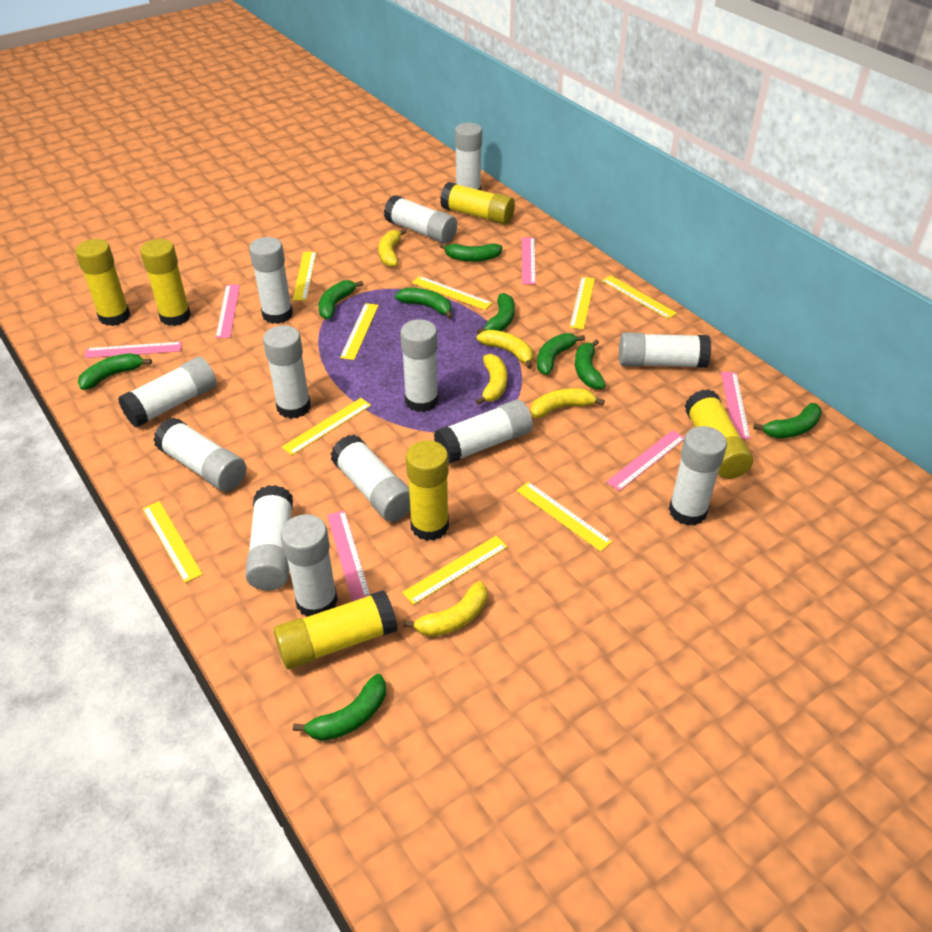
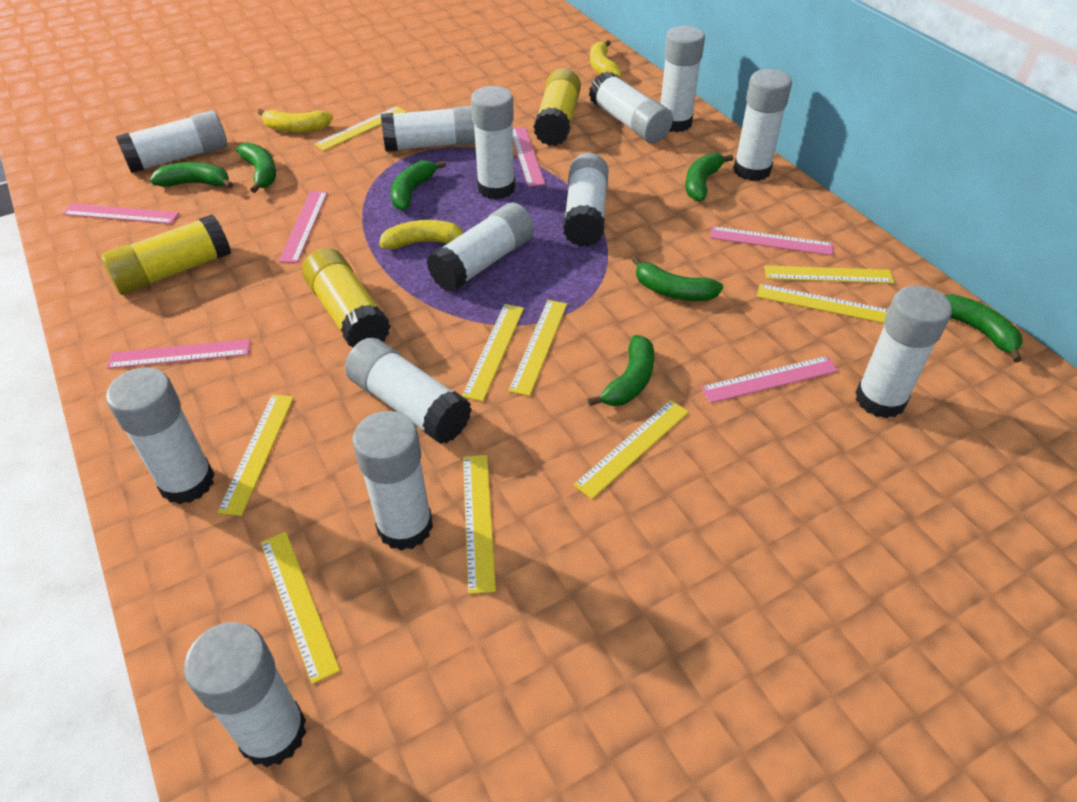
green banana: [78,353,152,390] [293,674,386,741] [319,280,363,319] [395,288,453,319] [440,243,503,262] [477,293,515,335] [537,333,585,375] [575,340,606,389] [753,403,822,438] = 9 -> [150,162,233,188] [236,142,276,193] [391,160,446,210] [588,335,654,406] [632,256,723,301] [685,153,733,201] [944,294,1023,362] = 7
yellow banana: [378,229,406,267] [403,581,487,637] [476,330,533,369] [476,354,507,405] [531,388,605,418] = 5 -> [258,109,333,133] [379,220,463,249] [590,40,622,77] = 3
yellow glue stick: [75,239,130,326] [140,239,191,326] [274,590,398,670] [406,440,449,541] [440,182,515,225] [685,389,753,479] = 6 -> [101,214,231,295] [302,248,391,348] [533,68,581,146] = 3

